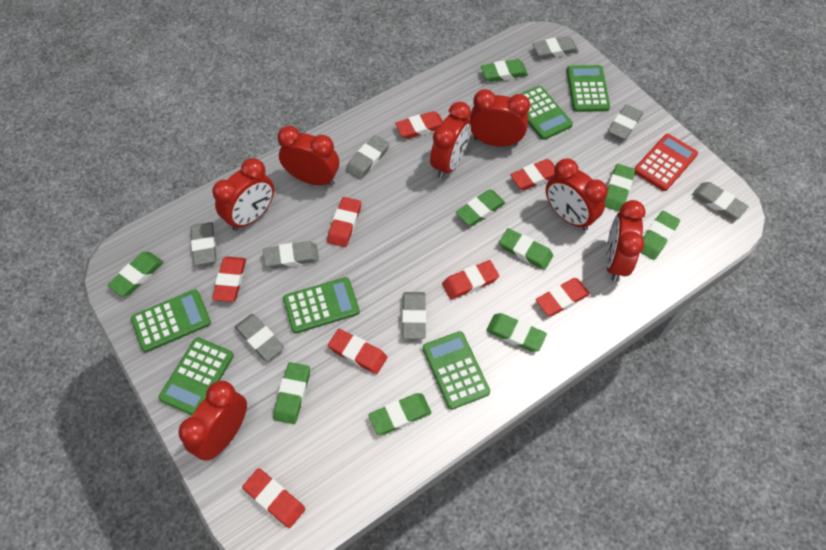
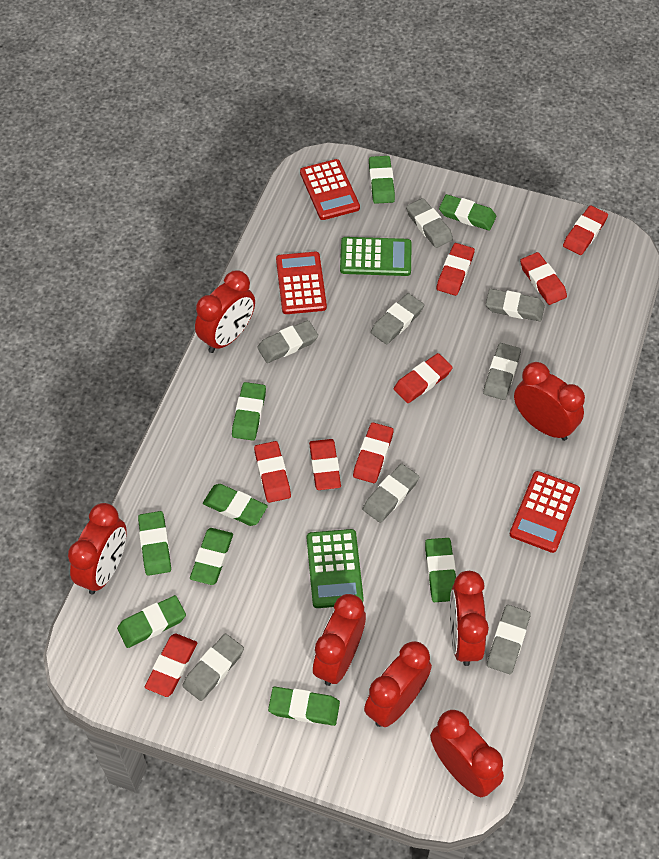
green calculator: [131,289,211,352] [158,337,234,415] [283,277,360,334] [423,331,490,410] [521,86,573,140] [567,65,610,112] = 6 -> [307,529,364,608] [340,237,412,276] = 2
red calculator: [635,134,698,191] = 1 -> [276,252,327,314] [300,159,360,220] [510,471,580,553] = 3

